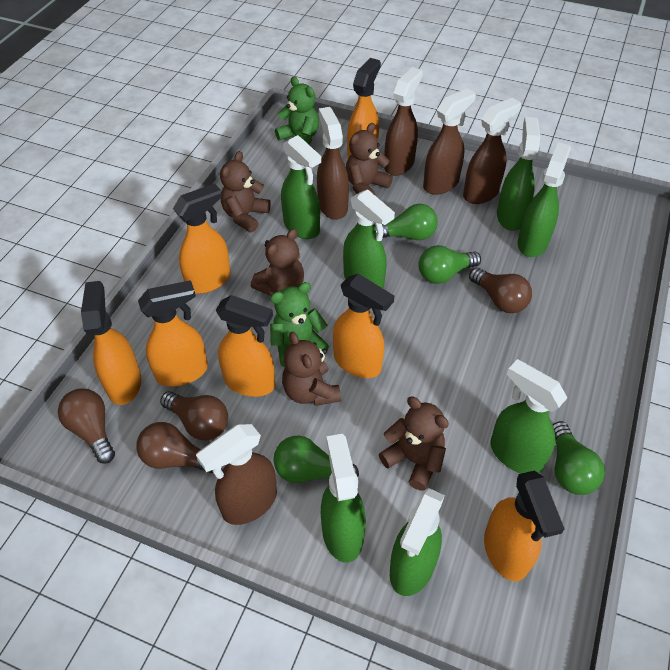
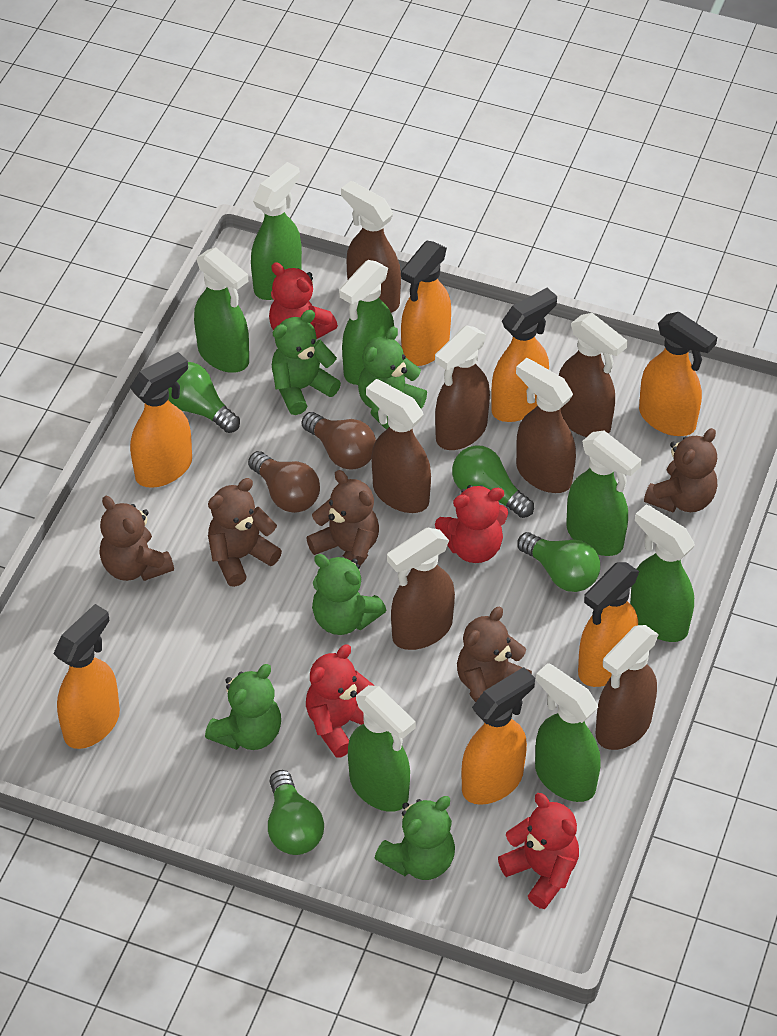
brown light bulb: [58,388,115,464] [137,422,213,473] [160,391,228,440] [469,268,532,313] = 4 -> [248,451,320,513] [301,412,376,470] = 2
brown spray bottle: [196,424,277,525] [317,107,349,220] [384,67,423,176] [423,88,476,195] [463,98,521,204] = 5 -> [341,181,401,313] [366,379,431,513] [387,528,455,650] [435,325,490,450] [516,358,576,493] [559,313,628,437] [595,625,659,750] = 7
green teddy bear: [270,282,329,367] [275,77,319,144] = 2 -> [205,664,281,750] [272,310,341,415] [312,554,386,635] [358,326,427,430] [375,796,455,880] = 5
red teddy bear: none = 0 -> [269,262,338,339] [306,644,375,758] [435,485,508,563] [498,793,579,909] = 4

